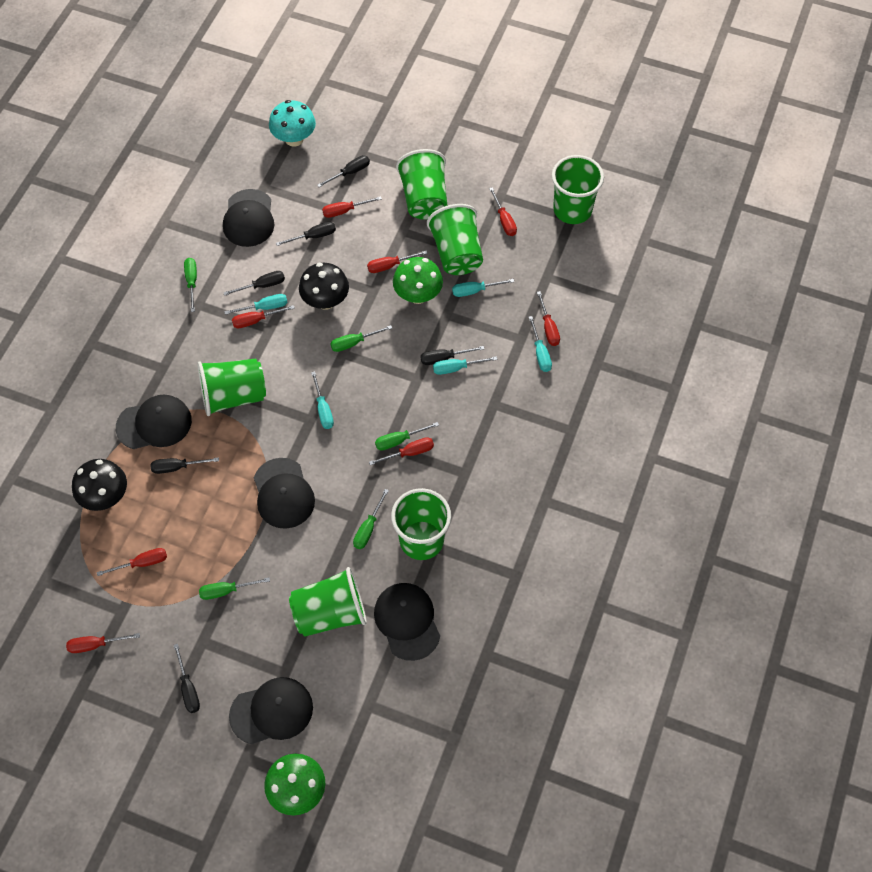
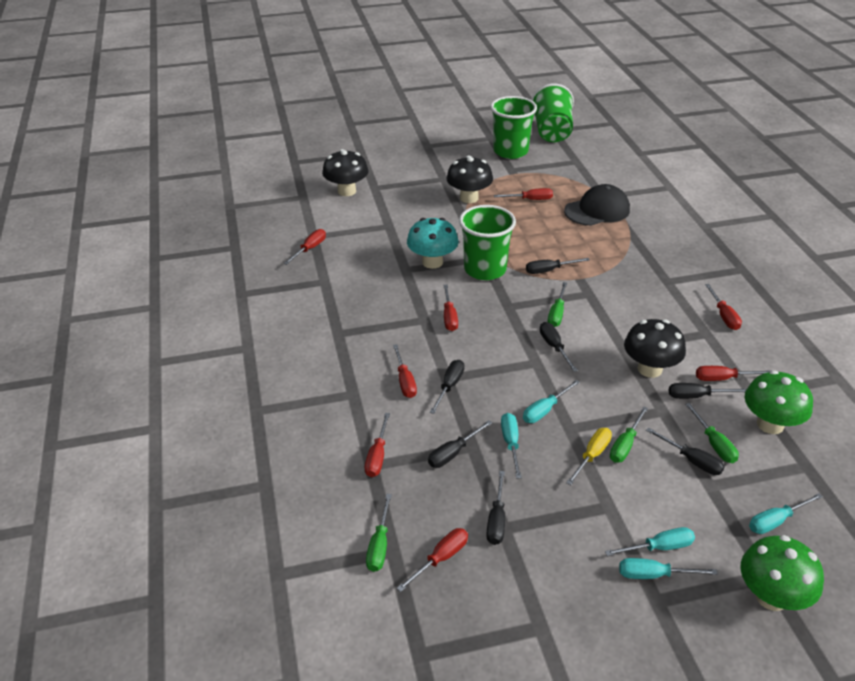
black cap: [116,395,192,449] [223,189,274,247] [229,677,313,744] [254,458,315,529] [374,583,440,661] = 5 -> [564,184,630,226] = 1
black mushroom: [72,459,127,511] [299,263,349,310] = 2 -> [322,149,369,196] [446,156,493,203] [624,319,686,378] = 3
black screwdriver: [151,457,219,474] [174,644,200,713] [223,271,285,296] [276,222,336,246] [317,155,370,187] [421,346,484,365] = 6 -> [428,420,492,468] [430,360,464,414] [486,471,505,545] [526,258,589,274] [540,322,578,372] [646,427,725,475] [669,383,747,399] = 7
green cup: [197,359,266,416] [289,567,367,637] [391,488,451,560] [396,149,447,219] [427,204,483,275] [552,155,604,224] = 6 -> [459,205,516,280] [490,96,537,159] [531,84,574,142] = 3
green screwdriver: [184,258,197,312] [199,577,270,600] [330,325,392,352] [353,489,389,549] [375,422,439,451] = 5 -> [366,494,392,572] [548,282,567,327] [610,406,648,463] [685,403,739,463] = 4
yellow screwdriver: none = 0 -> [566,428,612,485] = 1

